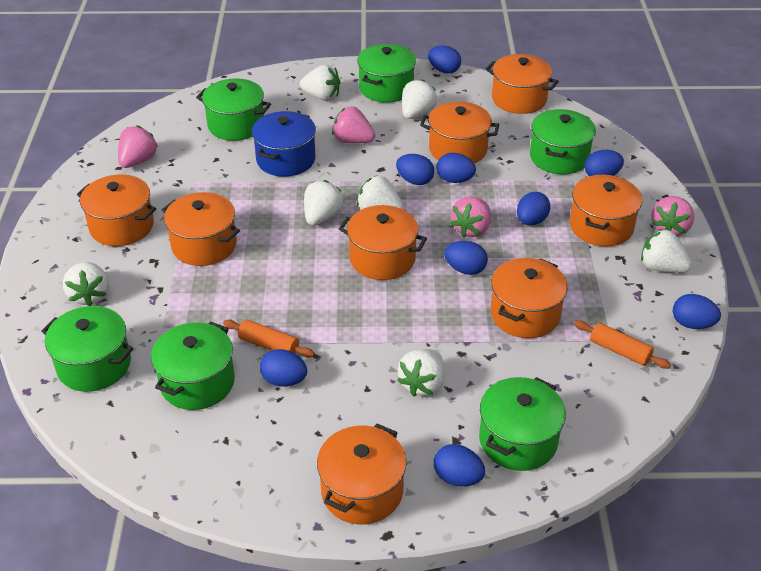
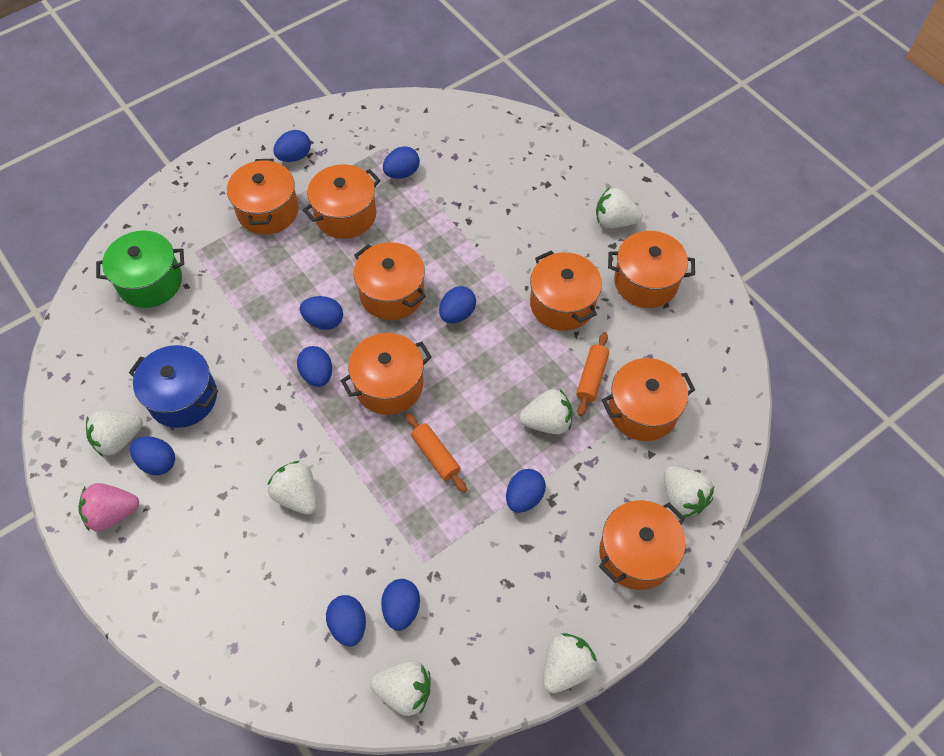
green pot: [41,306,134,392] [151,321,235,410] [196,78,271,141] [357,44,416,103] [479,377,566,471] [530,109,596,174] = 6 -> [96,230,184,308] = 1
pink strawberry: [118,125,158,168] [332,106,375,143] [450,197,491,238] [651,196,694,236] = 4 -> [78,483,139,532] = 1

